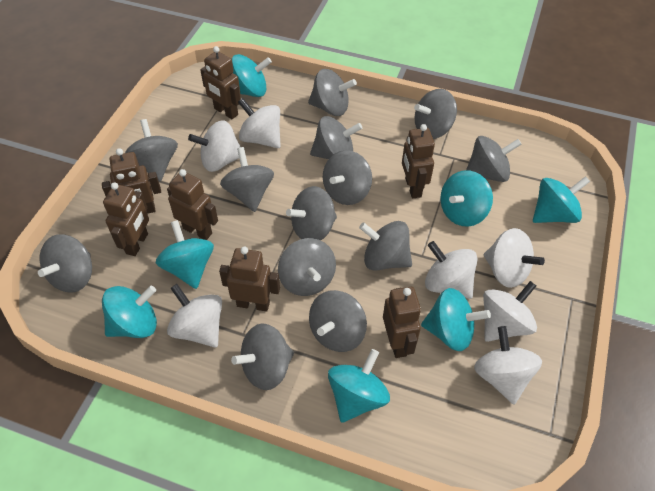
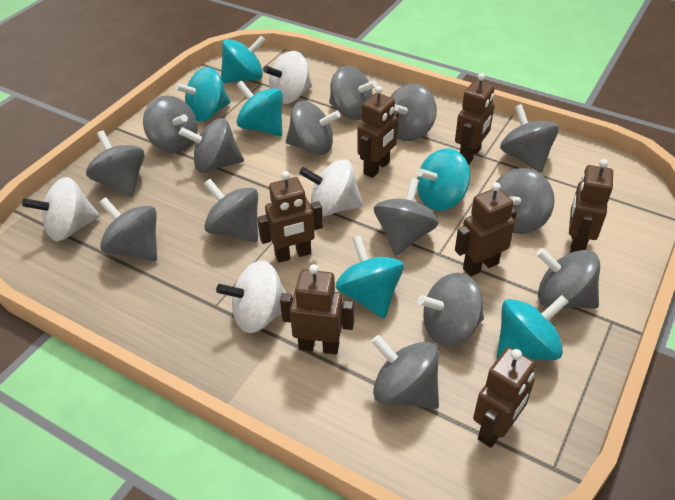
grey spinning top: [38,234,92,293] [125,119,178,181] [220,147,274,212] [231,323,294,390] [278,238,336,296] [286,186,337,240] [308,69,357,116] [309,290,367,352] [310,116,362,159] [323,150,372,205] [359,221,412,271] [414,89,457,139] [466,136,522,182] = 13 -> [86,130,145,197] [99,197,157,261] [143,96,198,153] [179,118,244,173] [204,179,258,242] [286,101,340,155] [329,66,377,120] [371,335,439,409] [374,178,439,256] [390,84,437,141] [418,273,484,347] [496,168,555,234] [500,104,559,173] [536,248,600,309] = 14
turquoise spinning top: [102,286,157,338] [156,220,214,289] [232,54,272,97] [328,349,390,423] [421,288,491,351] [440,170,493,227] [533,176,590,223] = 7 -> [175,67,230,122] [221,36,266,83] [237,80,283,136] [335,235,404,318] [417,148,470,211] [497,295,569,360] = 6
white spinning top: [167,284,222,348] [188,121,241,172] [238,98,281,148] [425,241,478,299] [474,326,542,404] [483,281,537,342] [484,228,545,288] = 7 -> [22,177,100,241] [216,261,287,333] [263,51,312,104] [299,159,363,217] = 4

